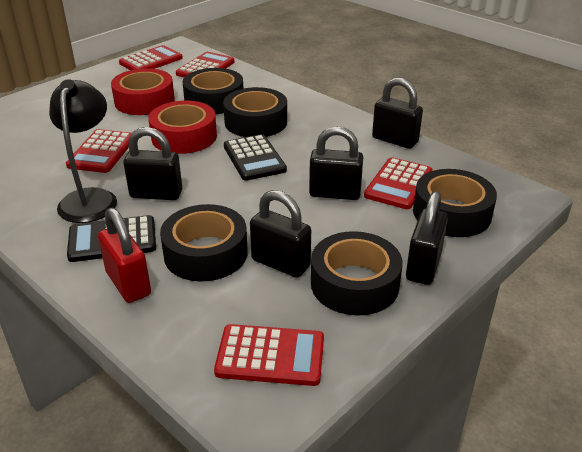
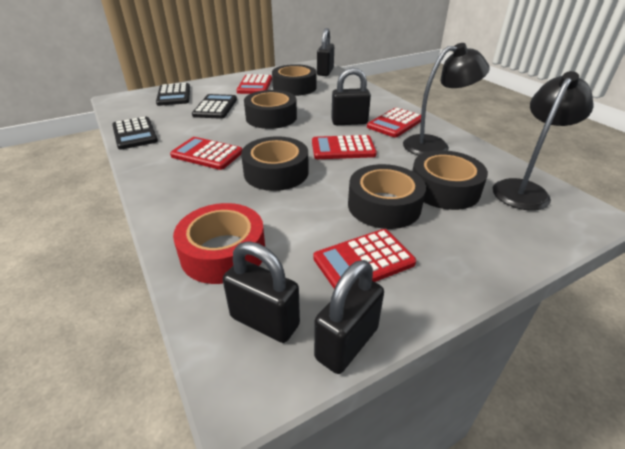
black calculator: [67,215,156,262] [224,134,287,181] = 2 -> [112,117,158,150] [156,83,190,106] [192,94,237,119] = 3
black lamp: [49,79,117,223] = 1 -> [403,43,490,156] [493,71,594,210] = 2
black padlock: [124,127,182,200] [250,190,311,278] [309,126,363,200] [372,78,423,149] [406,191,448,285] = 5 -> [223,241,300,343] [314,260,384,374] [317,28,334,76] [331,68,371,125] = 4
red padlock: [98,208,151,303] = 1 -> none = 0
red tape: [111,68,175,115] [148,101,217,154] = 2 -> [173,203,265,284] = 1

